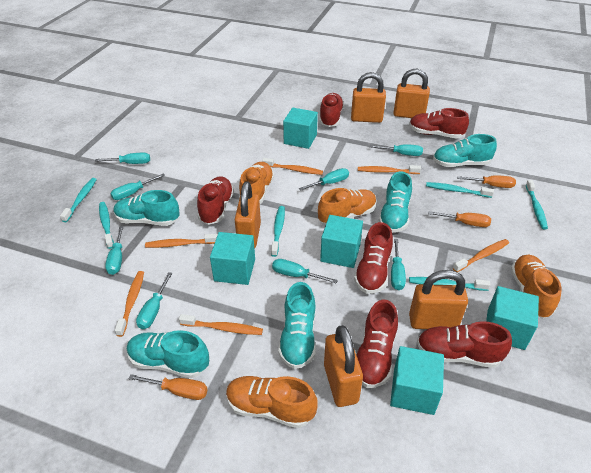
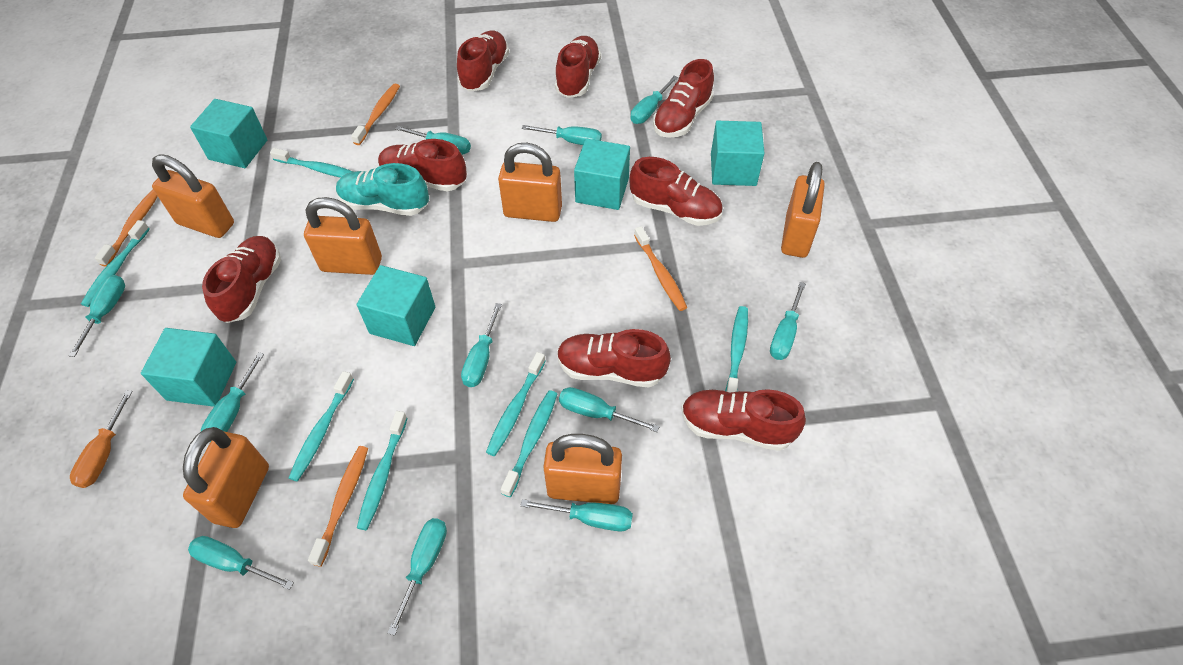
orange padlock: [235,181,261,249] [324,325,363,407] [351,72,386,123] [393,69,430,118] [409,270,468,329] = 5 -> [152,154,234,238] [183,427,269,528] [304,197,382,275] [498,143,562,222] [543,434,622,504] [781,162,825,258] = 6
orange screwdriver: [128,374,208,400] [428,211,491,227] [457,175,516,188] = 3 -> [70,390,133,488] = 1
orange shoe: [226,376,318,428] [239,162,274,204] [318,188,377,224] [510,255,562,319] = 4 -> none = 0
orange toothbrush: [115,271,144,337] [145,234,218,248] [179,314,263,335] [262,158,323,175] [358,165,421,174] [453,239,509,272] = 6 -> [95,190,158,267] [308,446,368,567] [351,84,400,145] [634,226,687,311] = 4
red shoe: [197,176,234,225] [319,93,344,127] [354,222,393,294] [356,300,398,388] [409,108,469,139] [417,321,512,368] = 6 -> [202,236,281,323] [378,139,467,192] [457,31,509,92] [555,36,601,98] [557,329,671,387] [629,157,722,226] [653,59,714,138] [682,389,806,451] = 8
turquoise screwdriver: [95,153,150,164] [105,226,124,275] [110,174,165,200] [136,272,173,329] [272,259,338,283] [299,168,349,191] [370,144,423,156] [391,239,406,290] = 8 -> [68,275,125,357] [188,536,294,590] [201,352,264,442] [388,518,447,636] [395,126,471,155] [461,303,502,387] [520,499,633,531] [522,125,602,145] [559,387,660,432] [631,76,678,124] [770,282,806,360] = 11
turquoise shoe: [114,190,180,226] [127,330,209,378] [278,282,316,369] [379,172,412,233] [433,134,497,167] = 5 -> [336,163,429,216] = 1
turquoise toothbrush: [60,178,97,222] [99,202,114,249] [271,206,285,257] [409,277,491,291] [426,182,494,198] [526,180,548,229] = 6 -> [81,220,150,307] [270,148,353,178] [289,371,354,481] [357,411,407,530] [486,352,546,456] [501,390,557,497] [725,306,748,393] = 7

